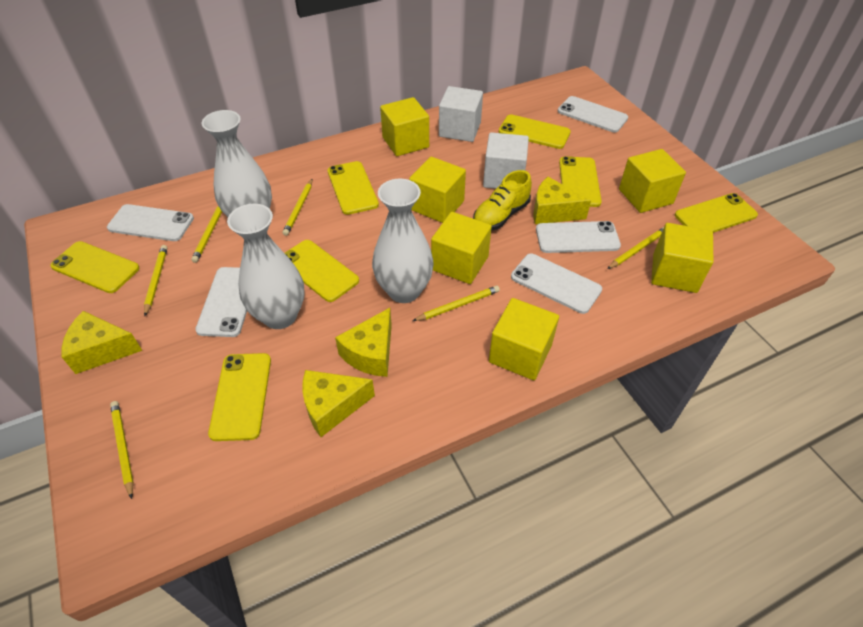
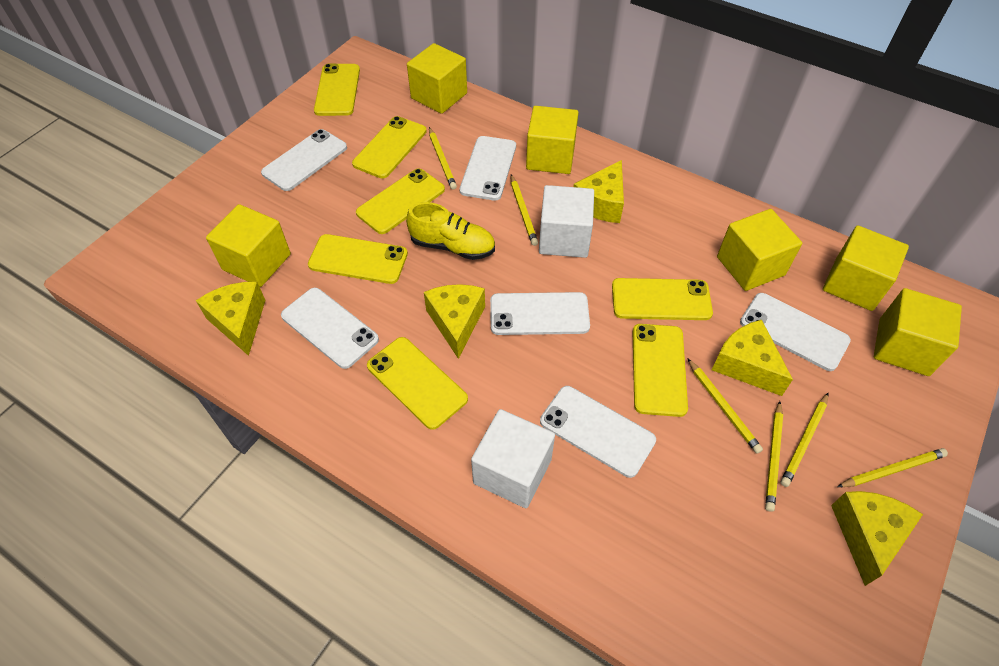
white phone: [107,204,194,241] [195,267,247,337] [511,253,602,314] [536,221,621,253] [558,96,628,132] = 5 -> [261,129,347,191] [281,288,379,369] [460,136,516,201] [490,292,590,335] [540,386,656,478] [740,293,851,371] = 6
white vase: [202,110,272,217] [227,204,305,329] [372,179,434,303] = 3 -> none = 0
yellow cheese: [61,311,143,374] [302,370,375,437] [335,308,392,377] [533,177,591,224] = 4 -> [196,282,265,356] [424,284,485,359] [573,160,624,223] [712,320,793,396] [831,491,923,586] = 5

